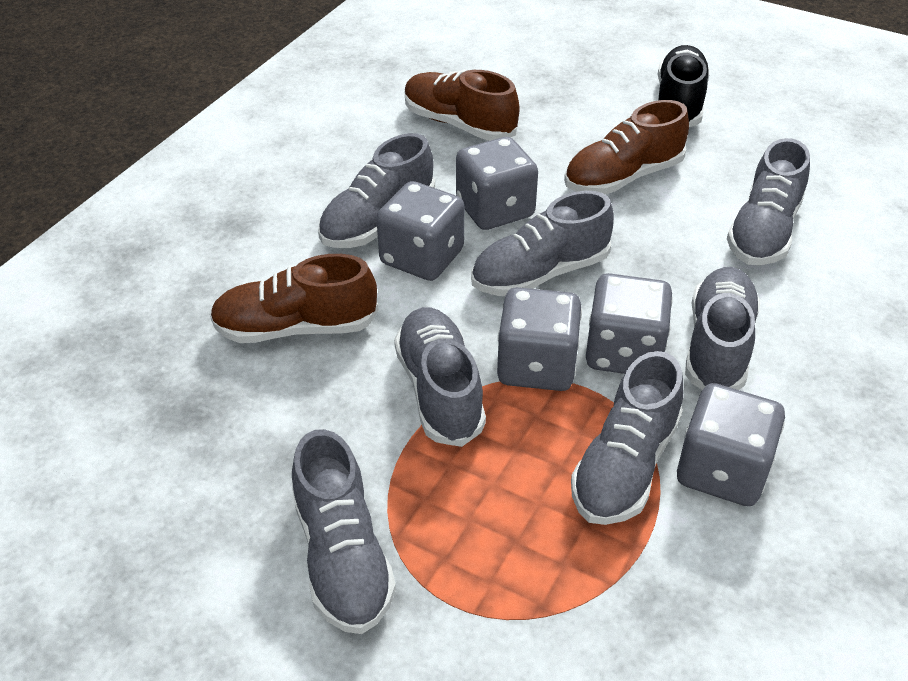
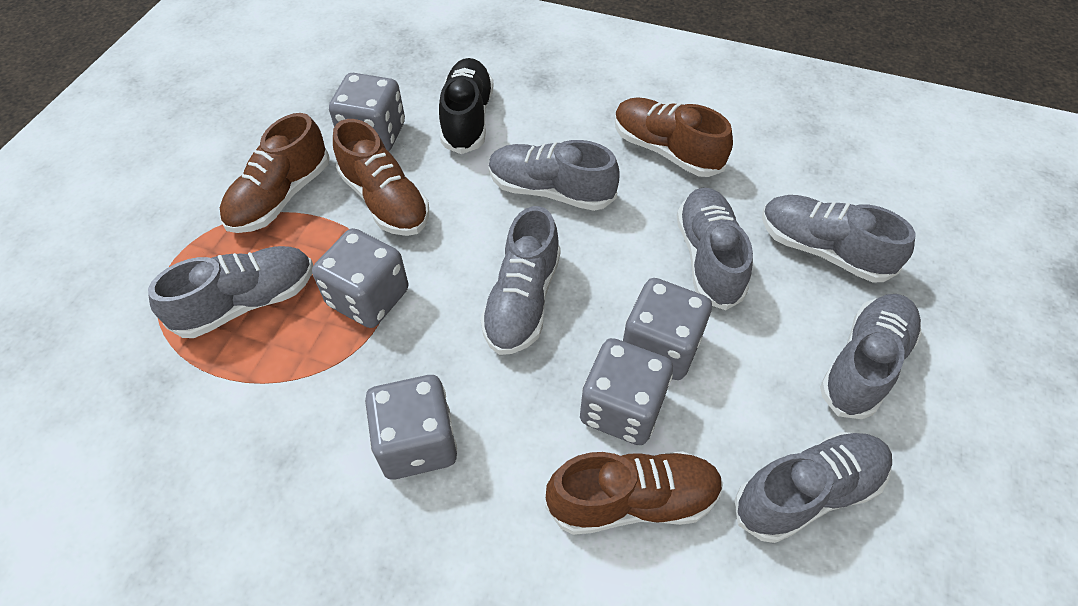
brown shoe: [210,254,378,343] [405,70,519,141] [564,100,689,195] = 3 -> [220,113,330,233] [333,119,429,236] [546,451,723,535] [615,97,733,177] = 4

